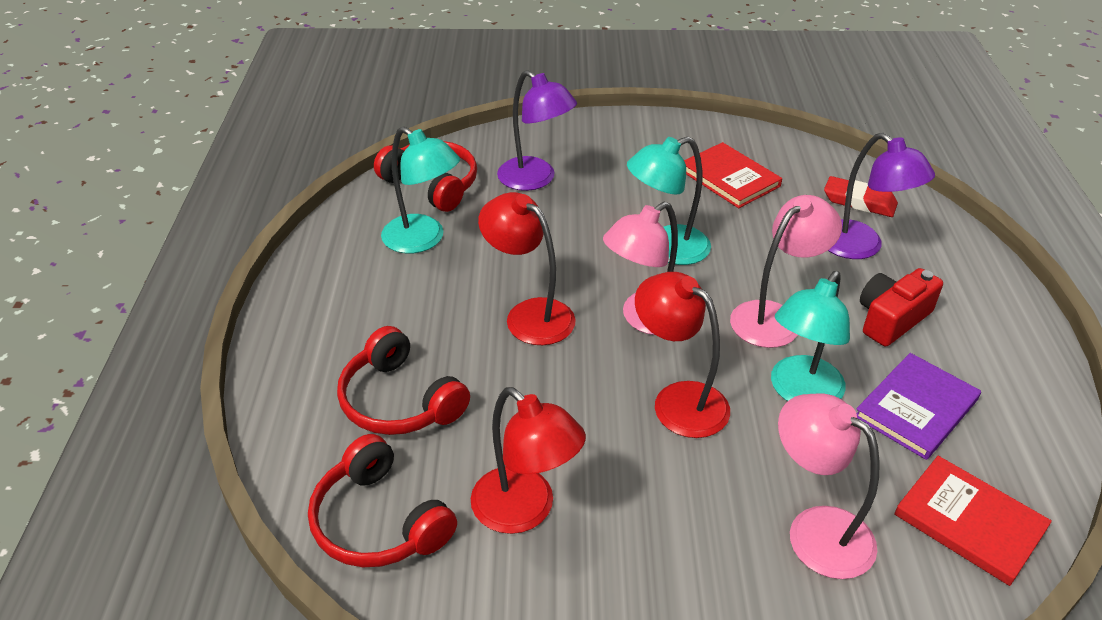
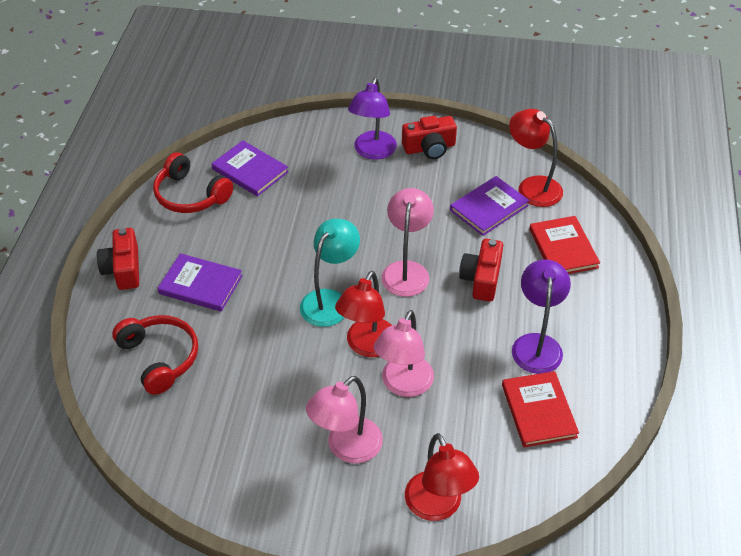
purple book: [856,353,981,460] = 1 -> [157,253,243,312] [211,140,288,196] [450,176,529,236] = 3
red camera: [860,268,943,347] = 1 -> [97,228,139,290] [402,116,457,159] [459,239,503,302] = 3
red eraser: [824,176,898,217] = 1 -> none = 0
red headphones: [308,434,457,567] [337,326,470,435] [374,141,477,212] = 3 -> [112,315,198,395] [153,152,233,213] = 2
turquoise lamp: [381,127,460,253] [627,137,711,265] [771,271,850,401] = 3 -> [300,219,360,327] = 1

